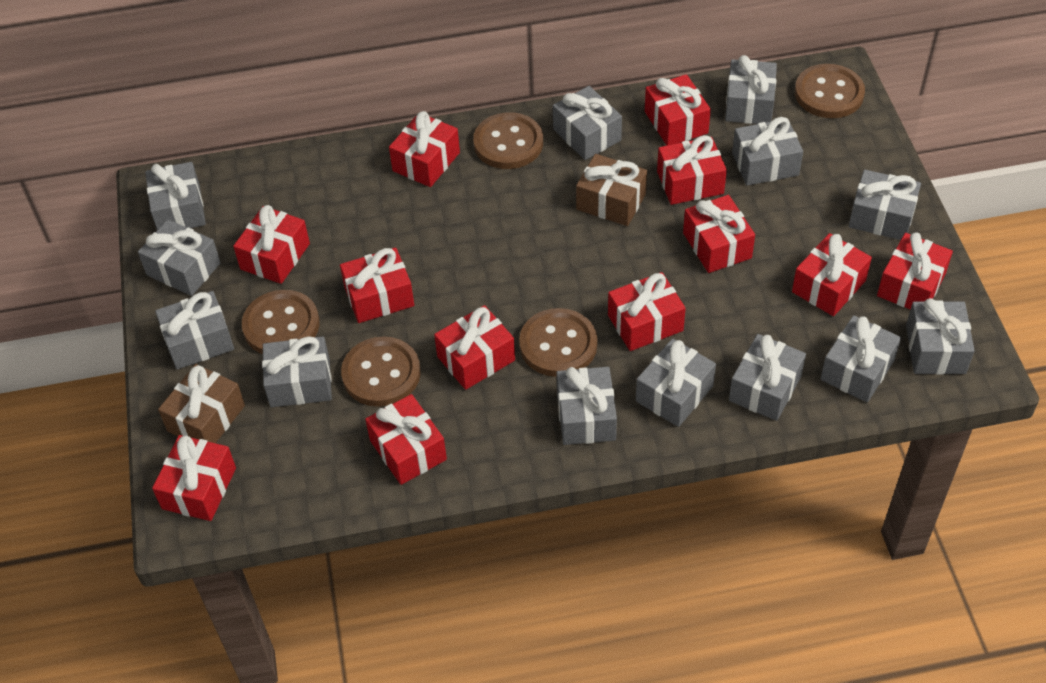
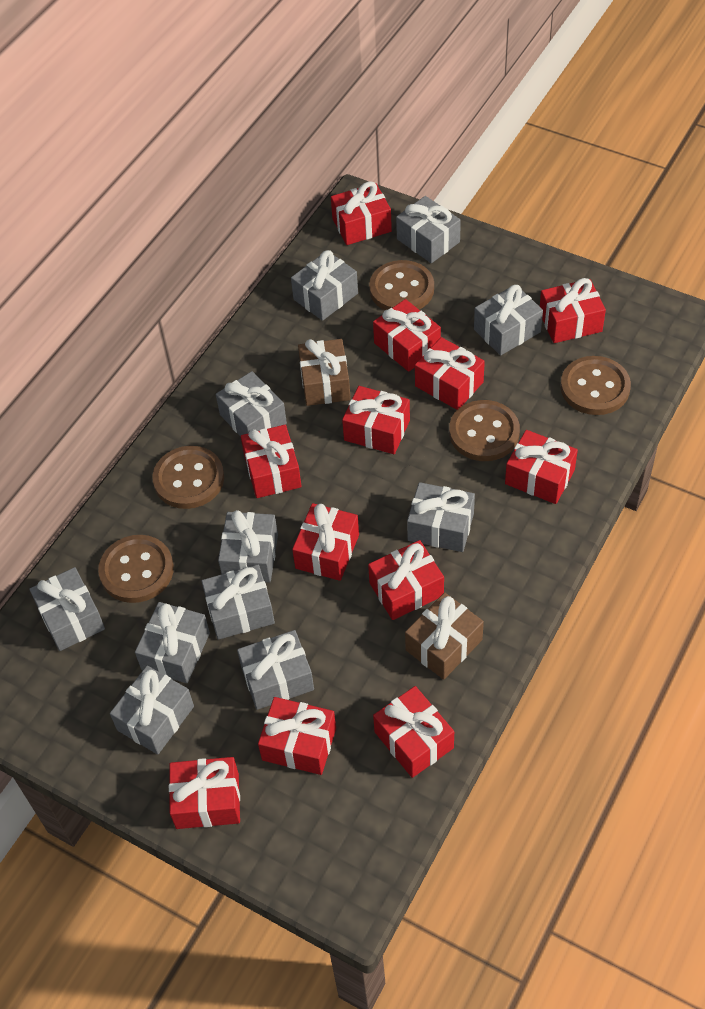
grey gift: [138,219,221,296] [145,162,206,230] [155,291,234,369] [262,336,332,407] [553,86,622,160] [556,367,617,445] [636,338,716,427] [725,55,777,124] [729,334,806,421] [732,117,803,186] [821,315,901,402] [849,170,921,240] [906,298,975,375] = 13 -> [29,567,105,651] [110,666,194,754] [135,602,210,683] [201,564,275,640] [216,371,287,437] [218,510,278,582] [237,630,314,710] [291,250,358,321] [396,196,461,263] [407,482,475,552] [474,284,543,356] = 11

